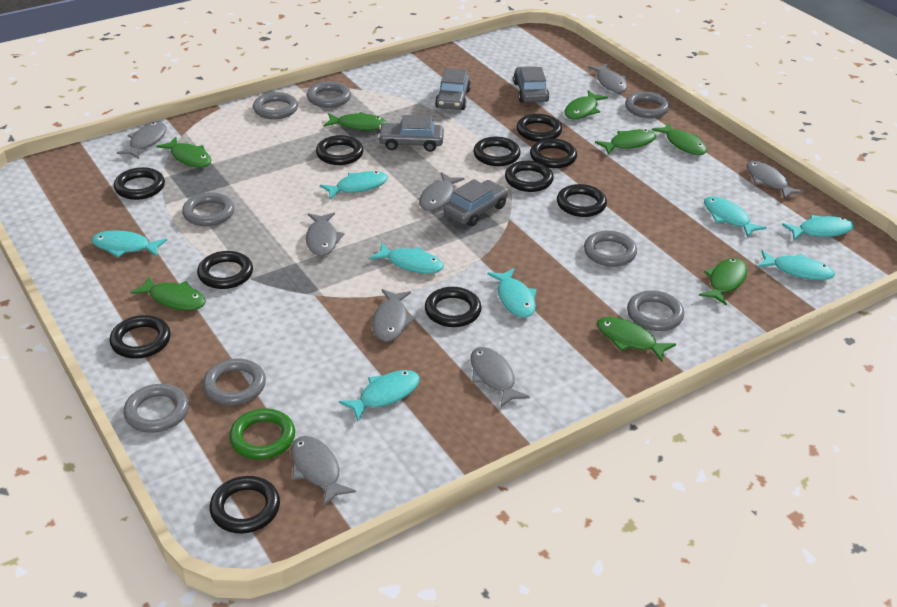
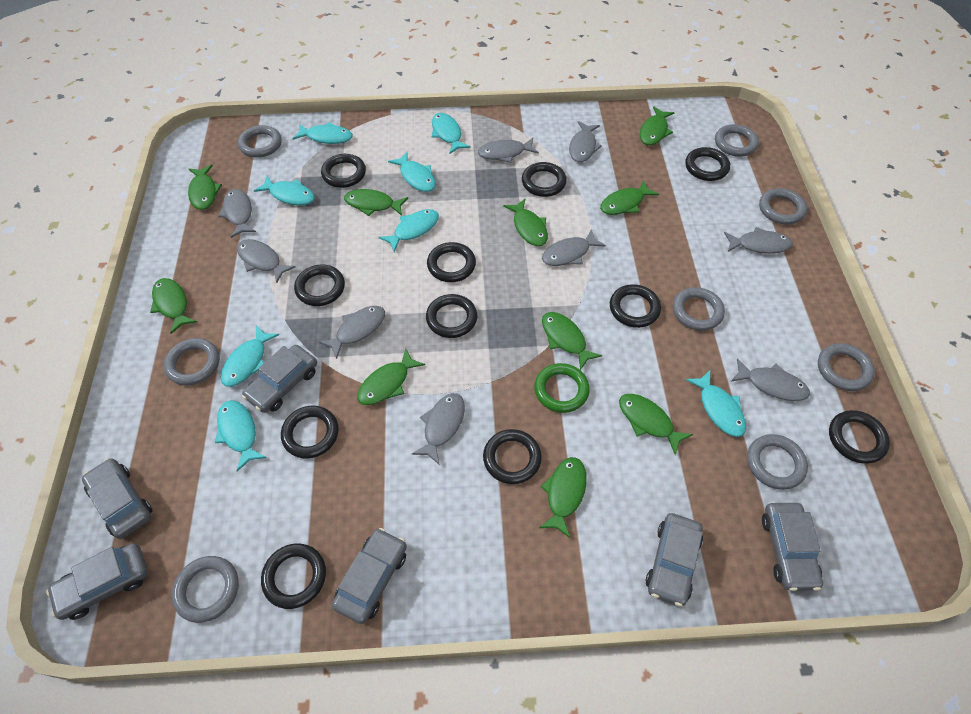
green fish: [130,276,206,310] [156,137,211,167] [323,112,387,130] [564,90,608,119] [595,129,656,155] [597,317,676,362] [652,123,707,155] [699,258,747,306] = 8 -> [150,278,197,334] [188,165,222,210] [344,189,408,216] [357,348,425,405] [503,199,548,246] [539,457,587,538] [542,312,602,370] [600,180,659,215] [619,394,693,455] [640,106,675,145] = 10
grey car: [378,115,444,152] [435,68,471,110] [443,179,508,226] [513,66,549,103] = 4 -> [46,543,148,620] [82,458,152,539] [242,345,317,413] [332,528,407,624] [646,513,703,607] [762,503,823,591] = 6
grey fish: [117,122,167,159] [291,436,356,506] [306,213,344,256] [372,289,416,342] [419,172,465,211] [470,347,530,407] [588,64,627,93] [746,161,804,200] = 8 -> [218,189,256,238] [237,239,296,283] [319,306,385,359] [412,393,465,465] [478,138,539,163] [542,229,606,266] [569,121,602,162] [724,227,793,254] [731,358,810,401] = 9

